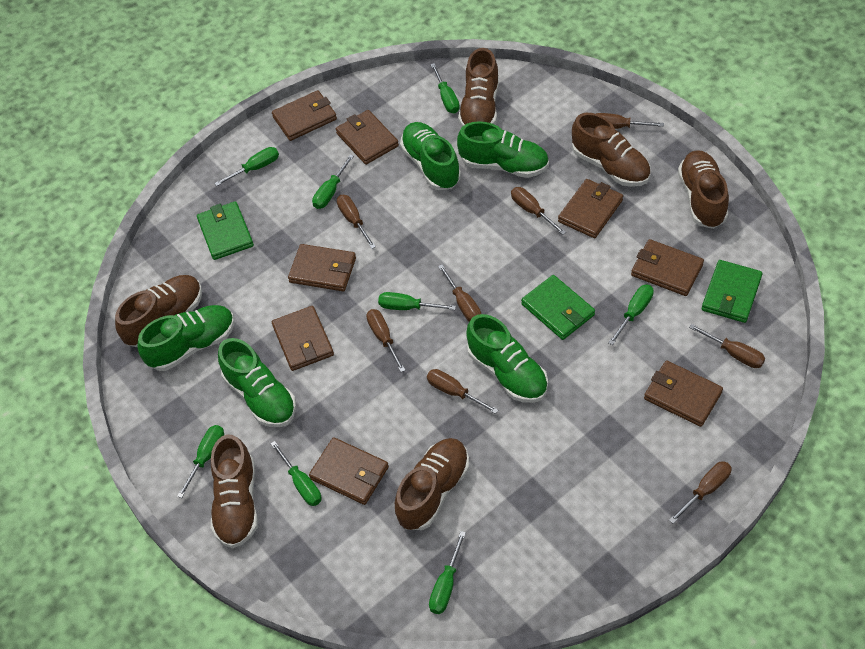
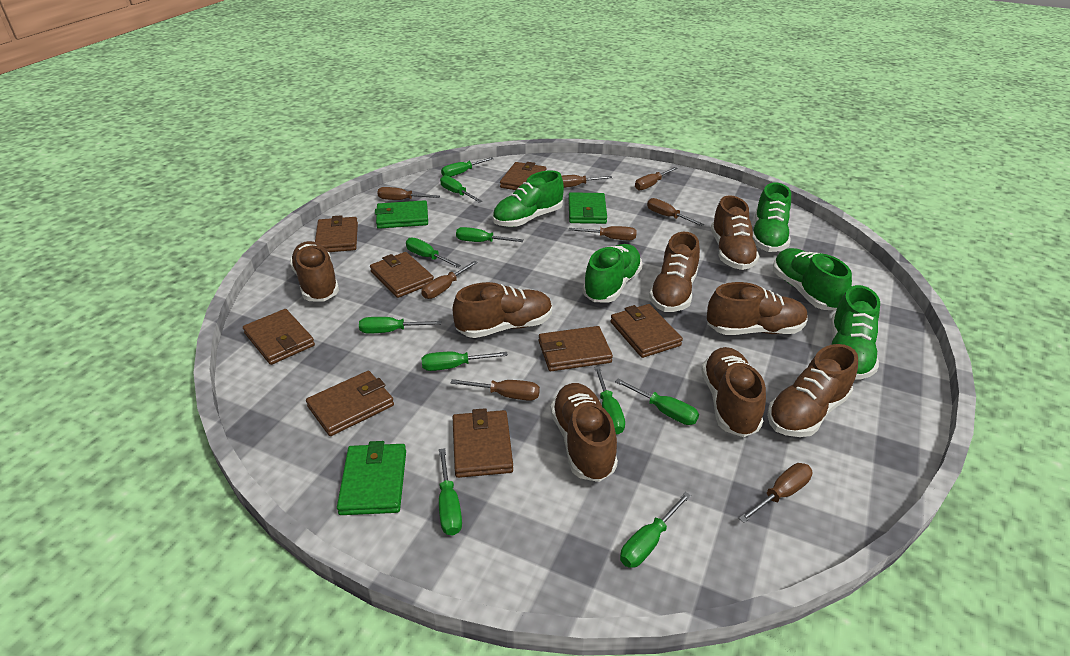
brown shoe: [115,275,202,347] [211,434,258,548] [395,438,469,530] [458,48,499,127] [572,113,651,187] [678,150,729,229] = 6 -> [290,241,339,302] [453,282,552,338] [551,383,618,482] [649,232,700,312] [701,347,766,437] [707,282,808,335] [711,195,759,270] [767,344,858,437] = 8
green screwdriver: [177,425,224,498] [214,147,279,186] [271,441,322,506] [312,154,354,209] [378,292,456,310] [429,531,466,614] [430,63,460,113] [608,284,654,345] = 8 -> [359,317,441,333] [406,237,461,268] [421,352,508,371] [439,448,462,536] [440,175,482,203] [441,157,494,177] [456,227,524,242] [594,366,625,434] [615,379,699,425] [620,492,691,568] = 10

